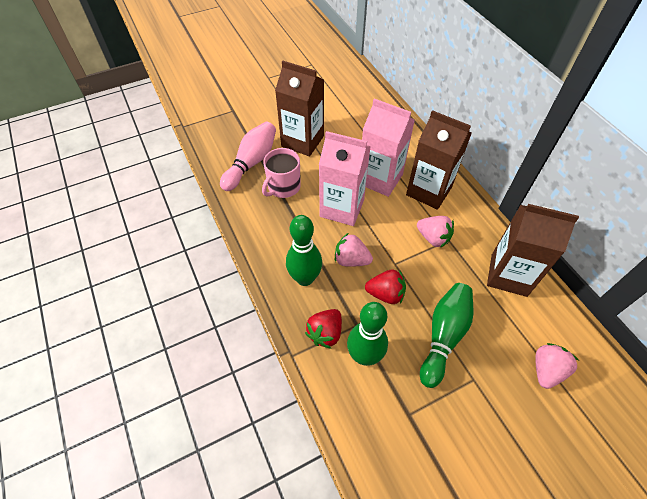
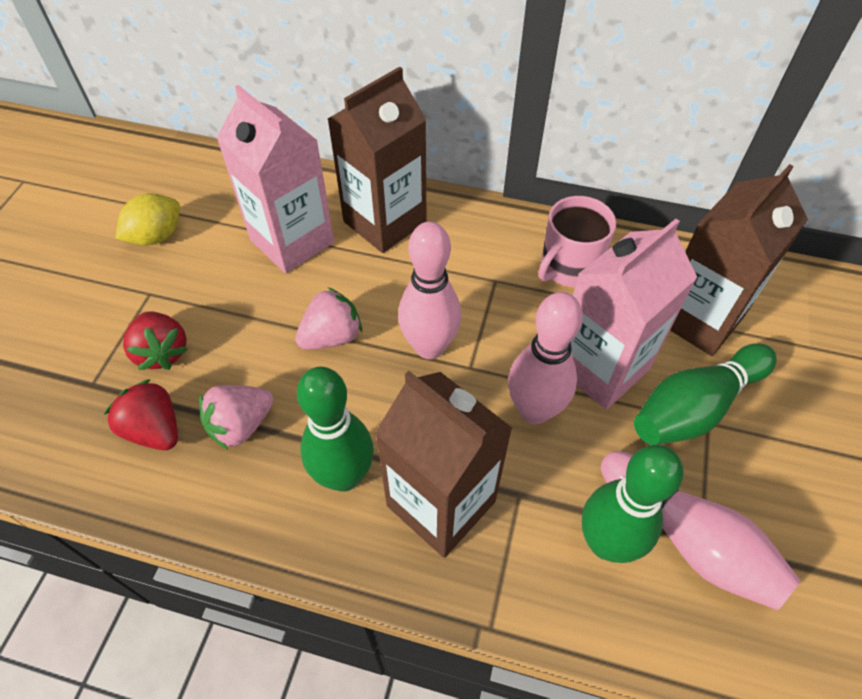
pink bowling pin: [220,122,276,191] = 1 -> [398,222,461,359] [508,292,583,424] [601,451,801,610] = 3
pink strawberry: [335,233,373,267] [417,216,454,248] [535,343,578,389] = 3 -> [199,385,273,450] [295,287,362,350] = 2
yellow lemon: none = 0 -> [115,193,180,246] = 1

